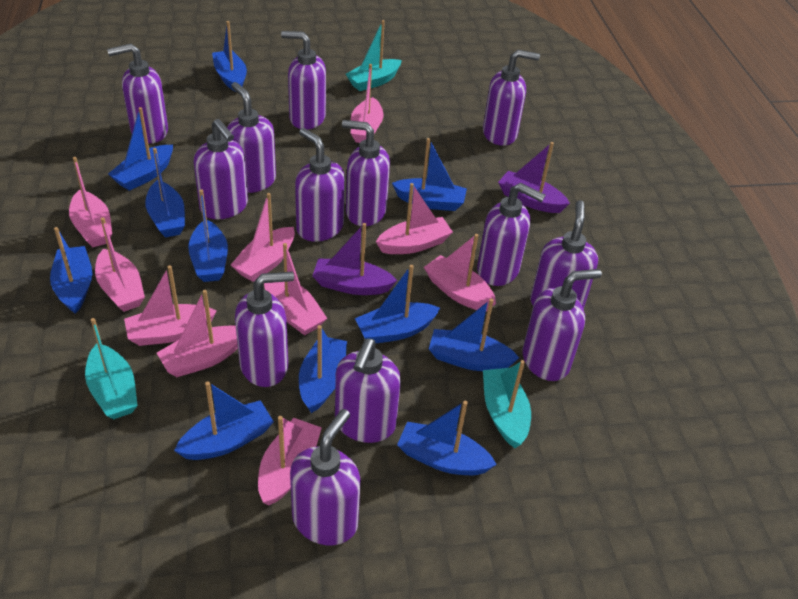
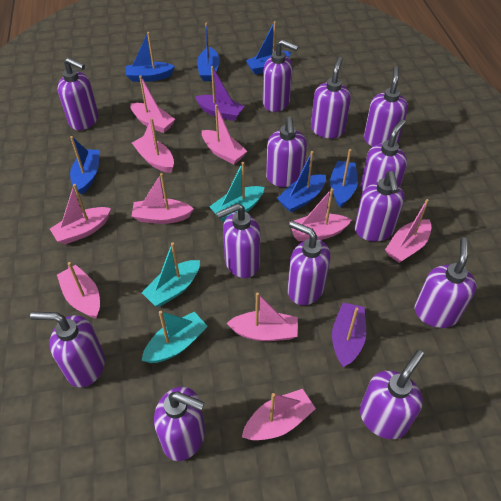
blue boat: [50,227,92,313] [108,107,173,191] [145,148,185,237] [174,382,274,460] [188,189,228,282] [212,21,247,92] [299,325,347,413] [355,265,440,343] [392,138,467,211] [397,401,497,475] [429,298,519,371] = 11 -> [70,136,100,195] [126,32,175,82] [197,22,220,81] [246,21,291,75] [277,151,326,212] [330,149,358,208] = 6

